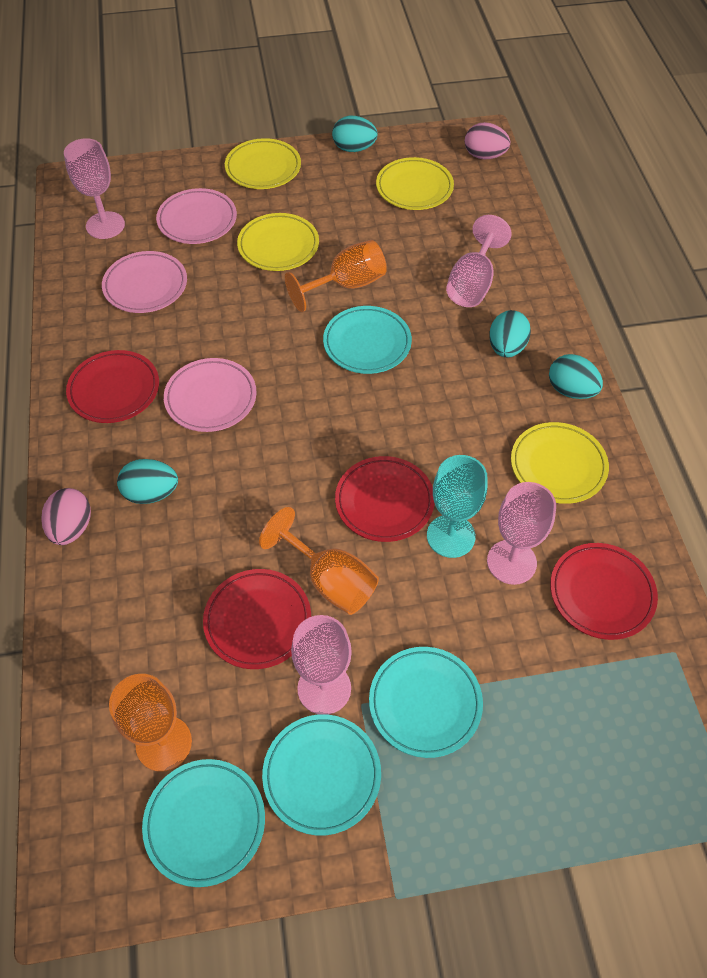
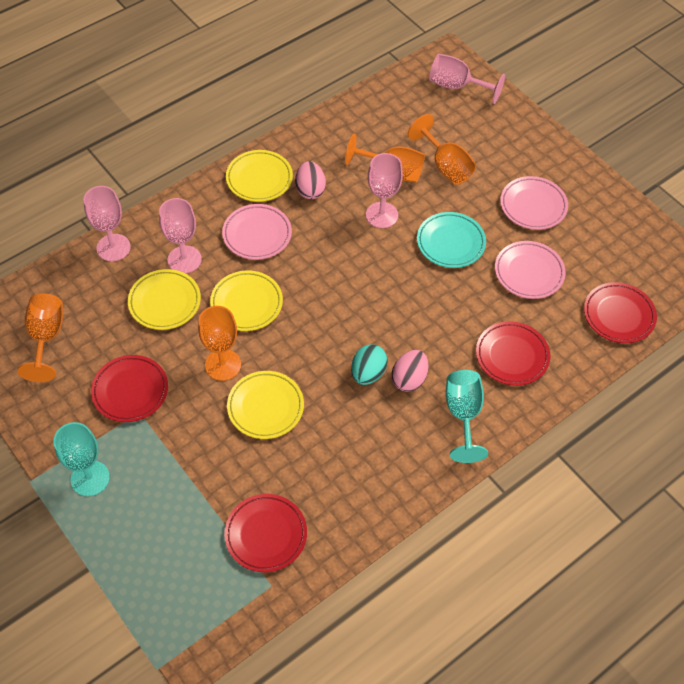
orange goblet: [109,674,192,772] [259,507,379,615] [285,240,387,312] = 3 -> [18,293,63,382] [198,306,241,381] [345,134,425,183] [408,114,476,185] = 4
turquoise egg: [117,459,178,504] [332,116,378,152] [489,310,531,358] [549,354,603,399] = 4 -> [351,344,388,385] = 1
turquoise goblet: [427,455,487,558] = 1 -> [53,422,110,496] [446,370,488,463] = 2
turquoise plate: [142,759,265,887] [262,714,381,836] [323,306,412,374] [369,647,483,758] = 4 -> [417,212,486,268] = 1

